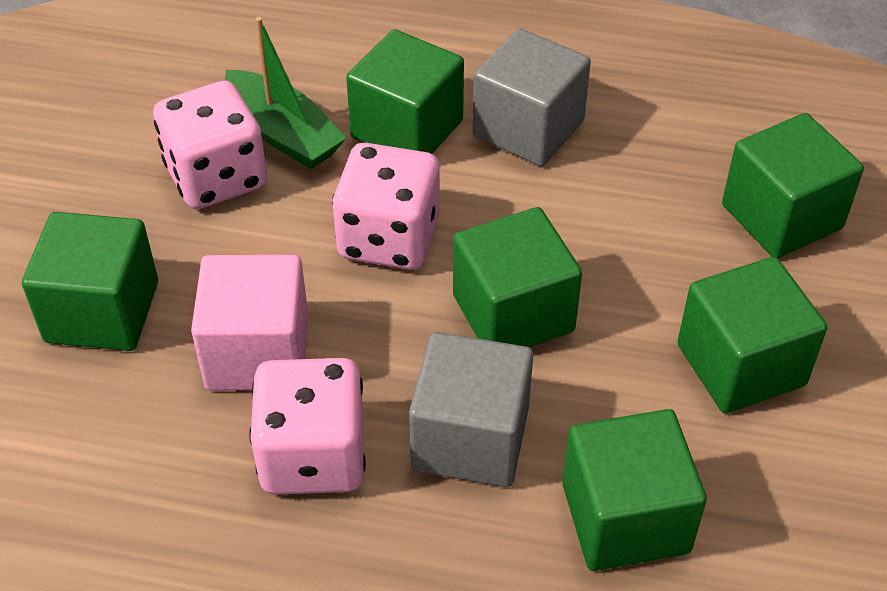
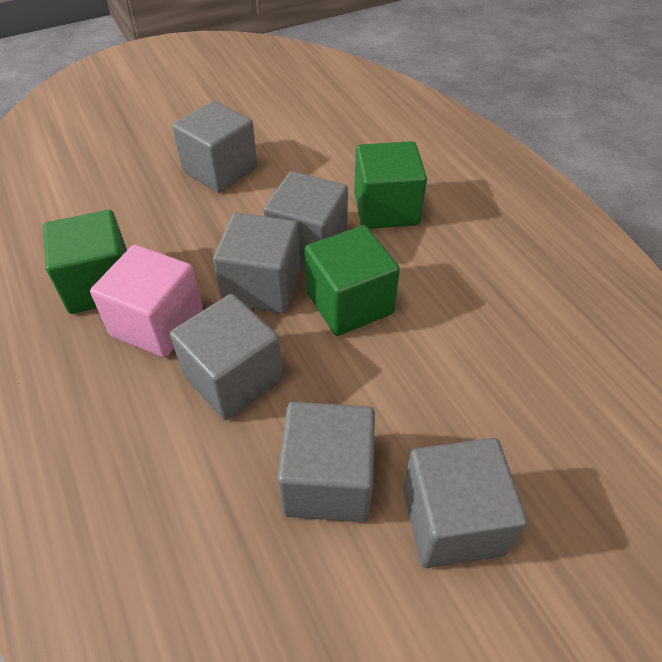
green boat: [225,17,347,169] = 1 -> none = 0
green cube: [22,212,158,351] [346,29,464,154] [453,207,582,347] [562,409,707,571] [677,257,827,413] [722,113,864,258] = 6 -> [43,210,127,314] [305,225,400,336] [354,141,427,229] = 3
grey cube: [409,332,533,487] [473,29,591,166] = 2 -> [170,294,283,420] [172,101,258,193] [213,212,301,313] [263,171,348,266] [277,402,375,522] [403,438,528,568] = 6
pink dice: [153,81,267,209] [249,358,366,495] [332,143,440,270] = 3 -> none = 0

